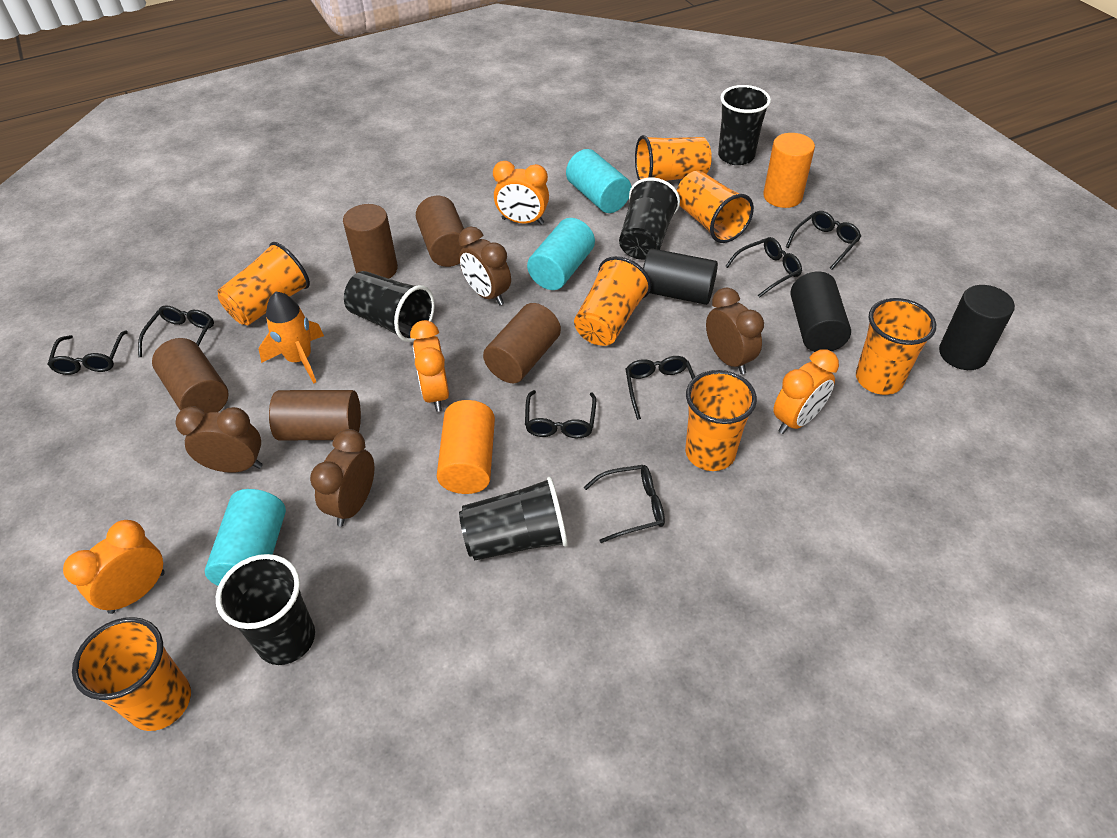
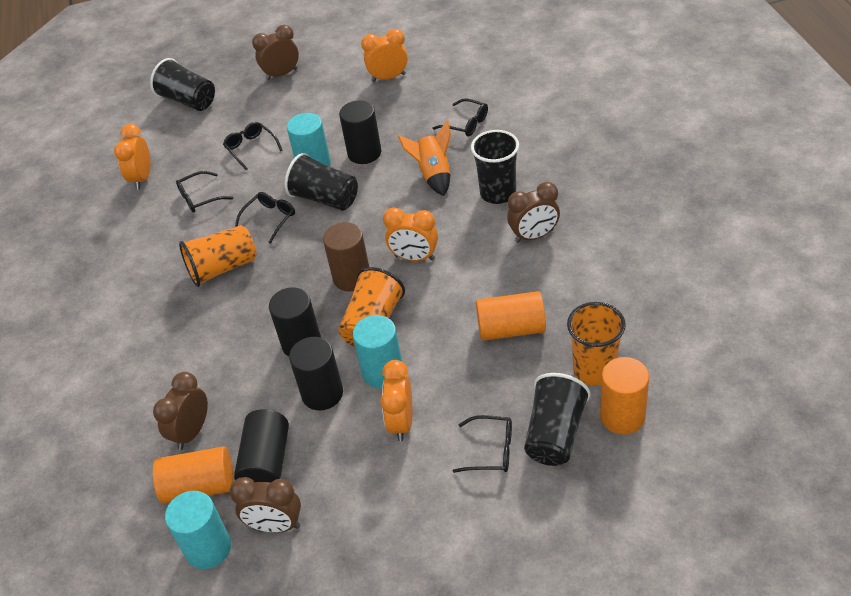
black cup: [216,554,315,665] [344,271,435,342] [459,477,568,560] [619,177,680,260] [718,85,771,165] = 5 -> [150,58,215,111] [285,153,358,211] [471,130,519,204] [524,373,590,466] = 4
black cylinder: [643,248,718,305] [790,272,851,352] [939,285,1015,370] = 3 -> [234,409,289,483] [269,287,321,357] [289,337,343,410] [339,101,381,164] = 4
black glasses: [48,330,128,375] [138,306,214,357] [525,390,596,438] [584,465,665,543] [626,356,695,420] [725,237,802,298] [786,211,861,270] = 7 -> [176,171,233,213] [223,122,283,170] [235,192,295,244] [432,98,488,136] [453,415,512,473] = 5
brown cylinder: [152,338,229,414] [269,390,361,440] [343,204,398,279] [416,196,468,267] [483,303,561,383] = 5 -> [323,222,369,292] = 1
orange cup: [72,617,191,731] [218,242,310,326] [574,256,651,346] [635,135,712,181] [677,171,754,243] [685,370,757,471] [856,298,936,395] = 7 -> [179,225,256,287] [338,267,405,347] [567,302,626,386] = 3
orange cylinder: [437,400,495,494] [763,133,815,208] = 2 -> [153,446,234,504] [476,291,546,341] [600,357,649,435] = 3

